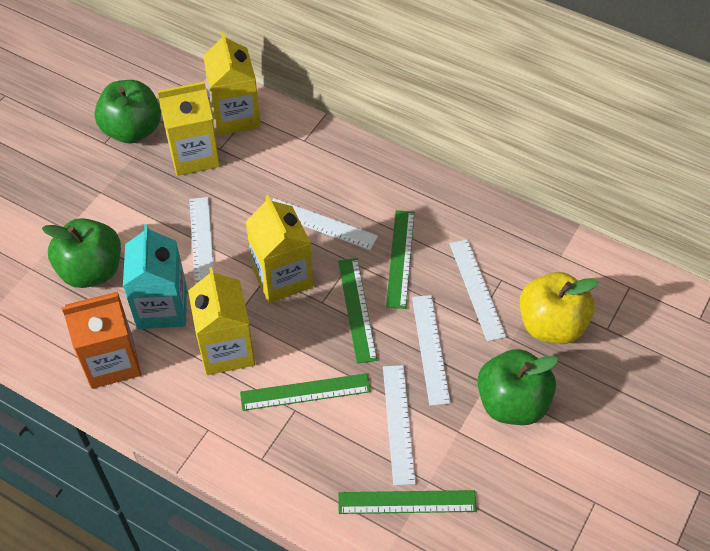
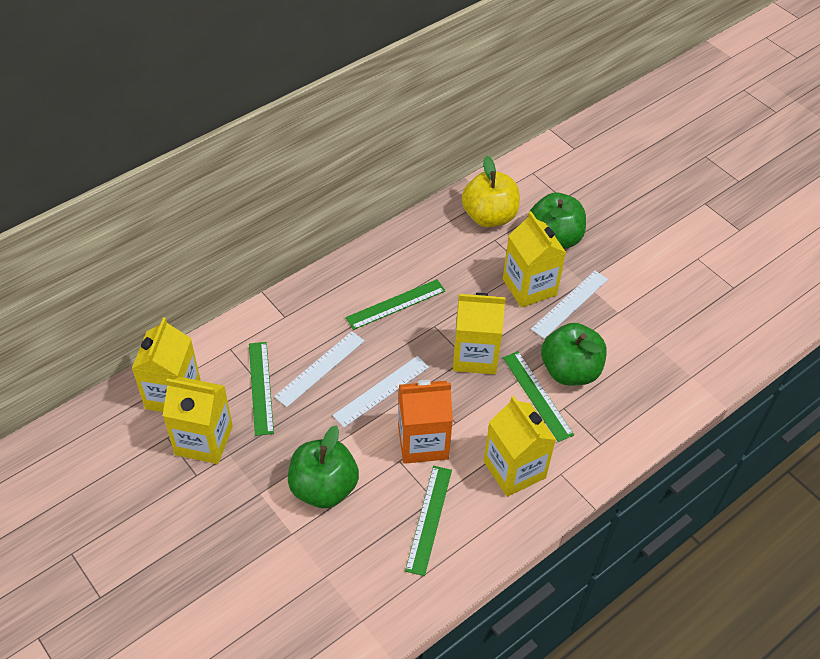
turquoise carton: [123,224,187,329] = 1 -> none = 0
white ruler: [189,197,214,285] [272,198,378,250] [383,365,416,486] [412,295,451,406] [450,239,506,342] = 5 -> [274,331,364,407] [332,356,429,427] [531,271,608,339] = 3
yellow carton: [158,82,220,176] [188,267,255,375] [203,31,261,135] [246,195,313,303] = 4 -> [132,318,201,412] [163,377,233,464] [453,293,506,374] [484,396,556,497] [503,211,566,308] = 5

